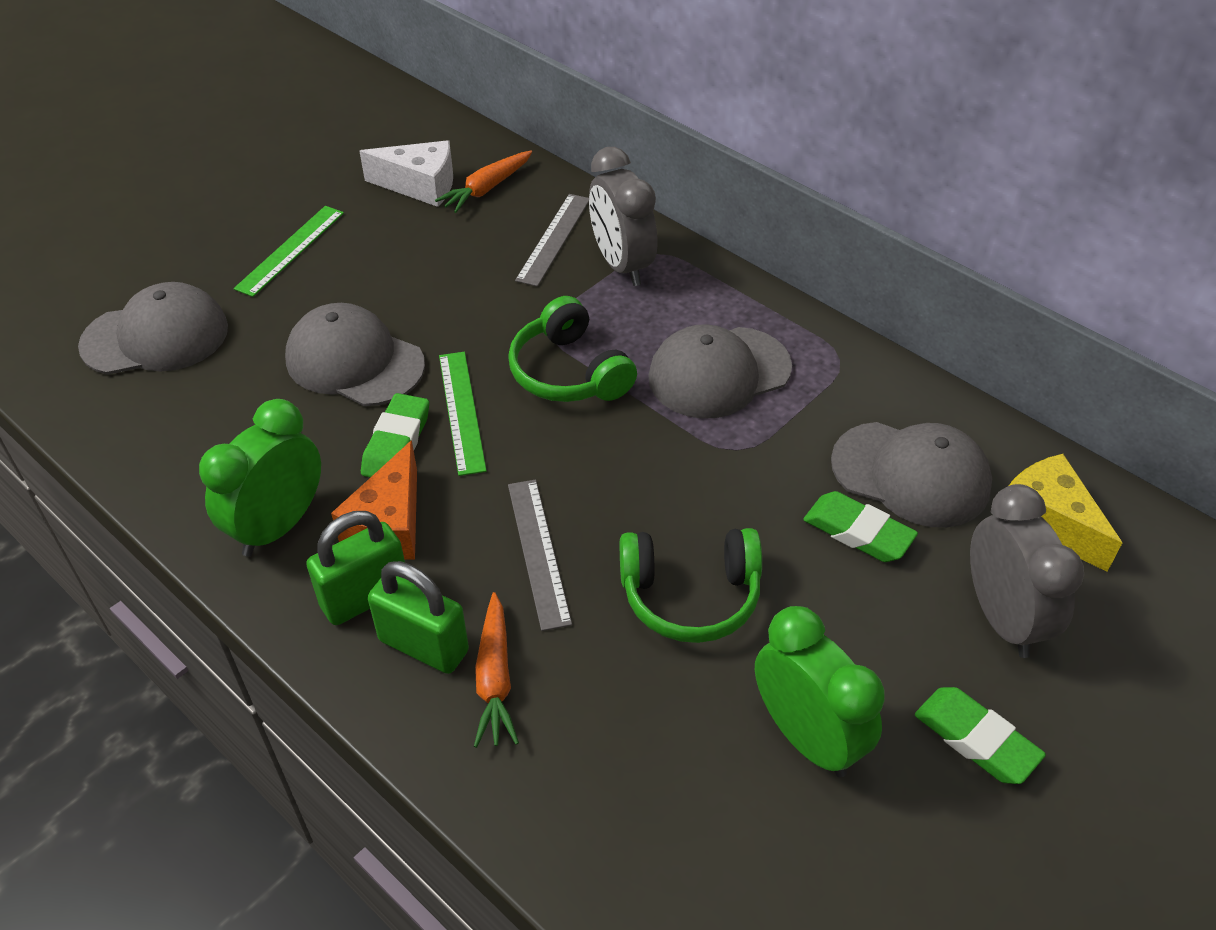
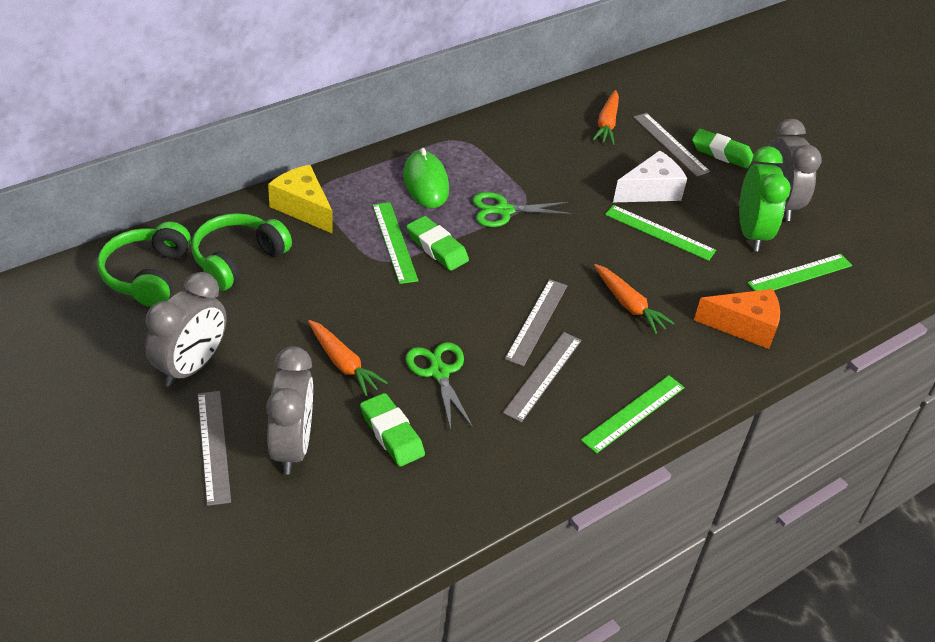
green clock: [199,399,321,557] [755,606,885,777] = 2 -> [739,146,791,251] = 1
green mouse: none = 0 -> [403,148,449,208] = 1
green padlock: [306,511,405,625] [368,561,469,674] = 2 -> none = 0
green ruler: [234,206,344,297] [439,352,487,476] = 2 -> [372,202,418,284] [581,375,685,454] [605,205,716,261] [747,254,852,291] = 4
green scissors: none = 0 -> [405,342,473,430] [472,192,572,227] = 2
grey cap: [78,282,228,375] [285,303,425,406] [648,324,792,419] [831,422,992,528] = 4 -> none = 0
grey clock: [589,147,658,286] [970,484,1084,658] = 2 -> [145,272,226,387] [266,346,313,474] [764,119,822,221] = 3
grey ruler: [508,479,572,631] [515,194,589,287] = 2 -> [198,391,231,506] [503,332,582,422] [505,279,567,366] [633,113,710,177] = 4
orange carrot: [435,151,532,213] [474,592,519,748] = 2 -> [308,320,388,396] [592,90,619,145] [594,264,675,334] = 3

